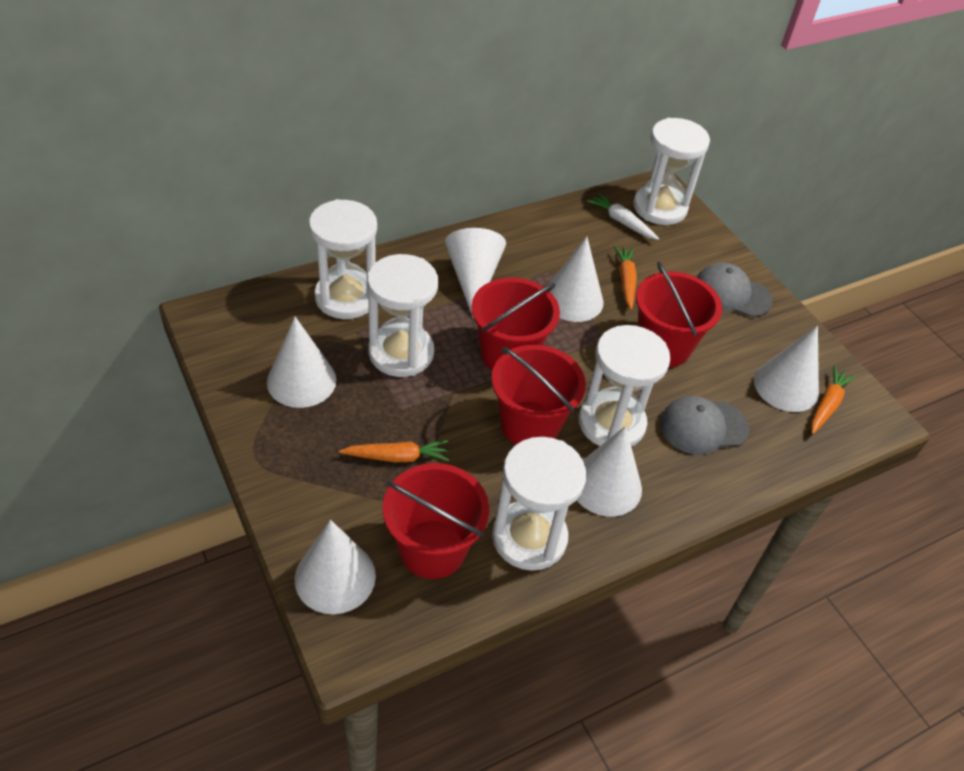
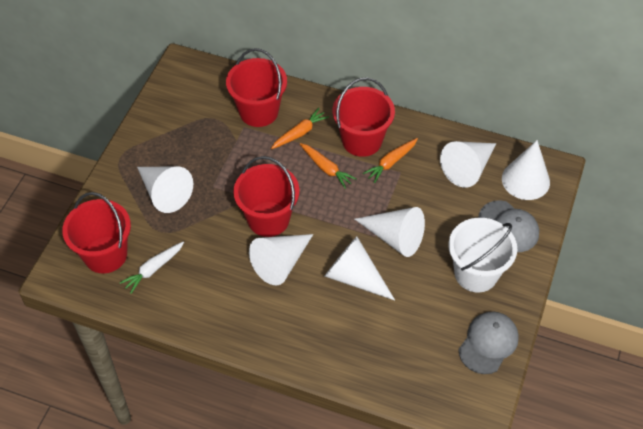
white bucket: none = 0 -> [448,218,517,292] = 1
white hourglass: [309,199,377,319] [367,254,438,377] [492,437,586,571] [579,325,670,447] [633,118,710,225] = 5 -> none = 0

